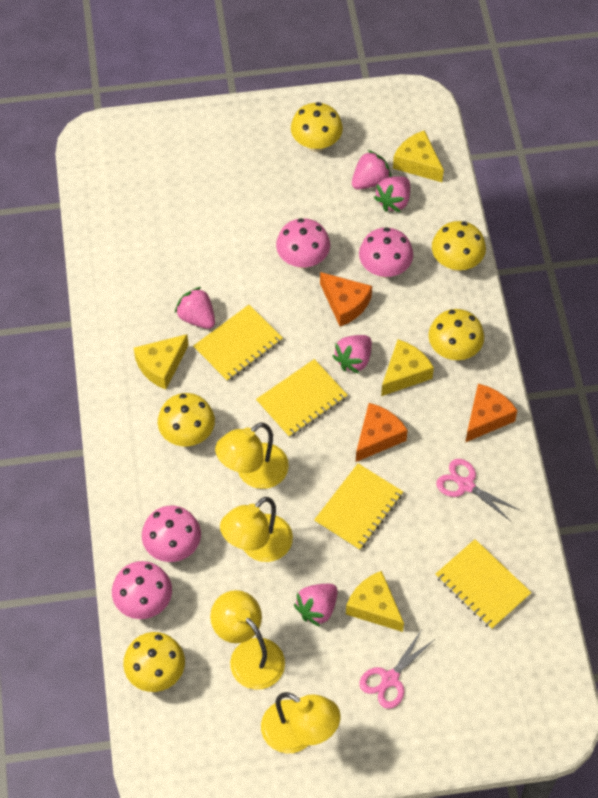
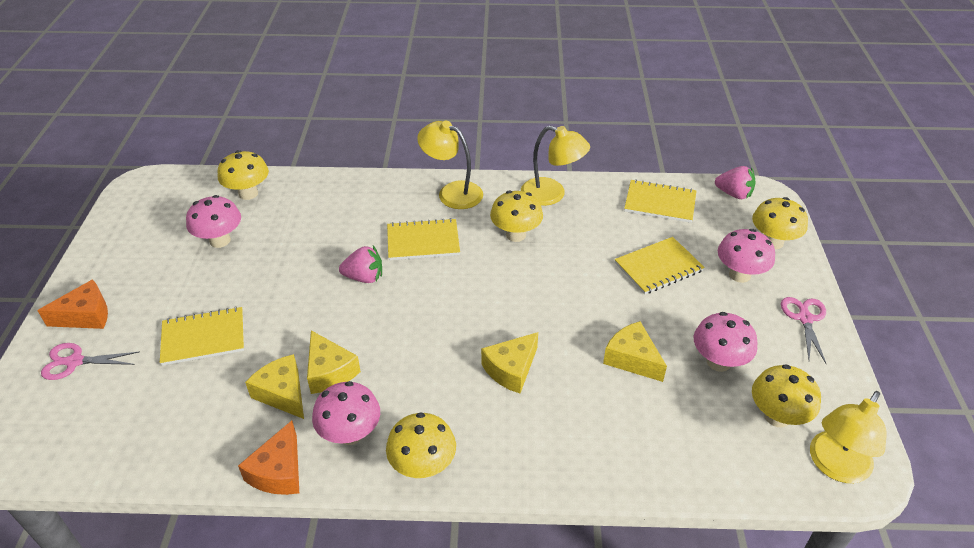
orange cheese: [320,272,372,327] [356,403,408,462] [465,384,518,442] = 3 -> [37,279,108,329] [238,420,299,495] = 2
pink strawberry: [175,287,215,329] [294,584,338,627] [332,335,372,373] [352,150,391,190] [374,176,410,212] = 5 -> [339,246,382,283] [715,166,756,199] = 2
yellow lamp: [210,590,285,690] [215,422,289,489] [220,497,293,562] [261,692,341,754] = 4 -> [417,121,483,209] [521,126,590,206] [810,391,887,483] = 3

